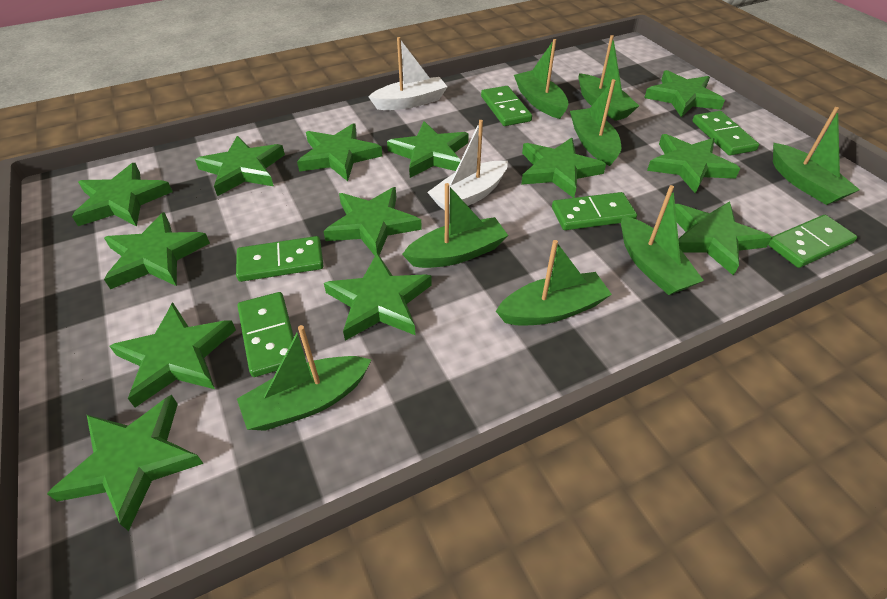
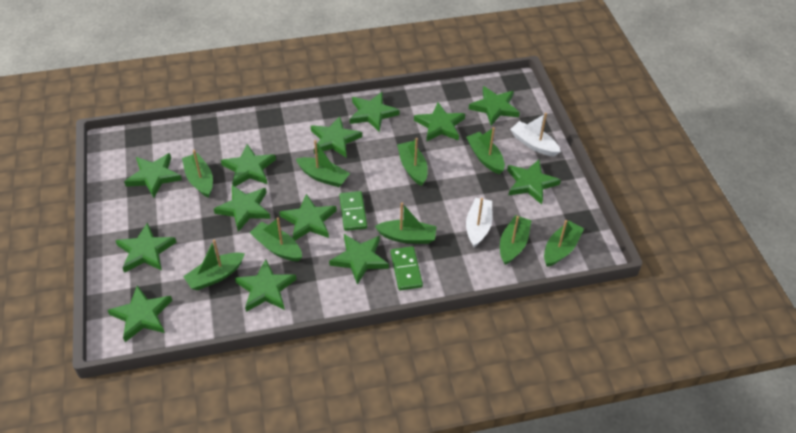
green boat: [237,325,372,431] [402,183,508,268] [496,240,612,325] [514,39,569,119] [570,79,621,166] [578,35,639,121] [621,185,704,295] [773,107,860,205] = 8 -> [182,150,213,198] [183,239,245,290] [250,217,302,261] [296,140,350,187] [375,203,437,244] [397,138,428,186] [466,127,505,174] [500,215,532,265] [544,220,584,267] = 9
green domino: [236,236,324,282] [237,292,294,377] [481,86,532,126] [552,192,637,230] [692,111,759,155] [768,215,857,268] = 6 -> [339,191,367,231] [391,246,423,291] = 2

